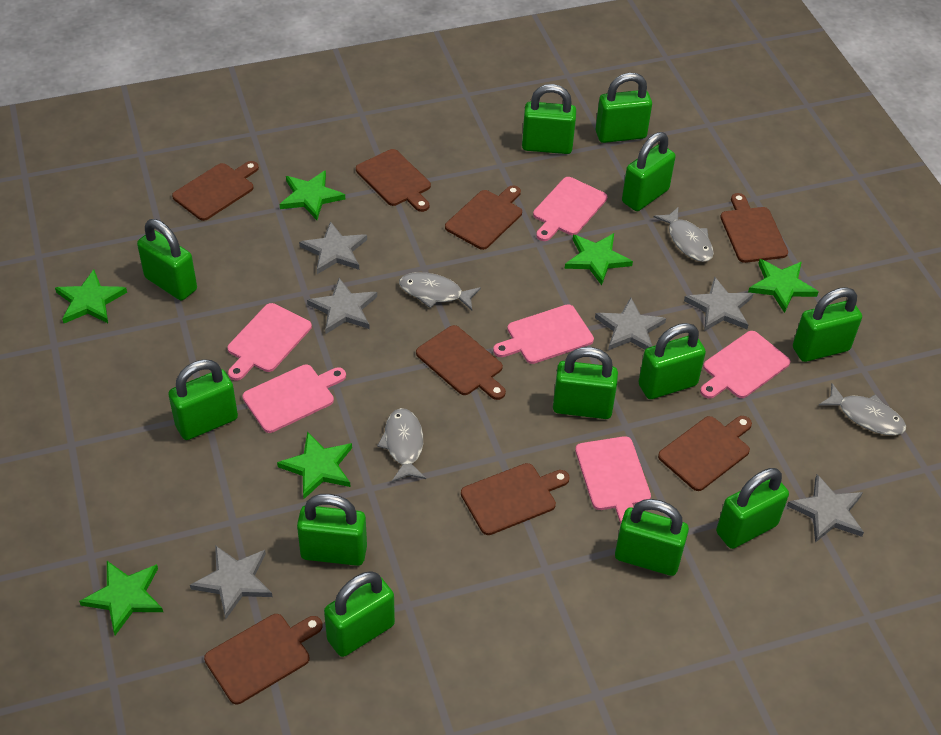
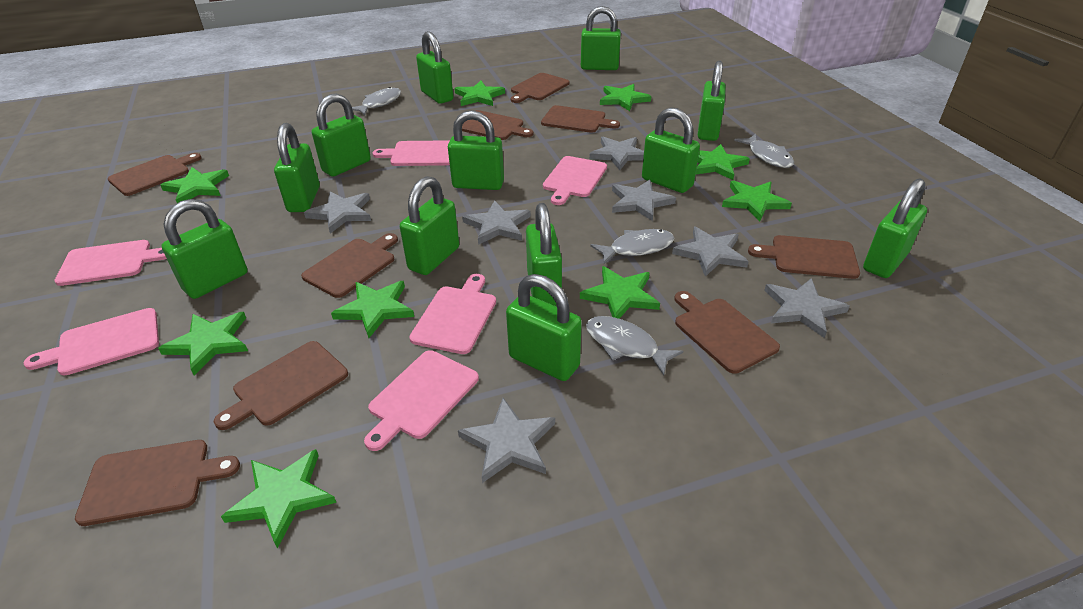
brown cutting board: [172,161,259,221] [204,614,323,704] [356,149,431,212] [416,325,506,400] [445,185,522,250] [461,463,570,535] [658,416,752,491] [720,193,788,263] = 8 -> [75,440,240,526] [108,153,202,196] [214,341,348,430] [301,233,398,298] [462,110,533,140] [511,73,569,103] [541,105,620,133] [674,291,780,374] [748,235,860,279] = 9
green star: [55,270,127,323] [79,561,163,635] [277,431,352,499] [280,170,345,220] [565,233,633,285] [748,259,818,313] = 6 -> [158,312,248,375] [161,167,229,203] [221,449,336,549] [331,281,414,338] [454,81,505,106] [580,266,660,319] [600,84,651,111] [695,144,750,180] [722,180,792,221] = 9
grey star: [190,545,273,619] [299,221,367,274] [307,278,377,334] [595,297,666,350] [684,276,753,331] [787,474,864,543] = 6 -> [304,191,371,234] [458,398,555,483] [462,200,531,245] [589,137,644,170] [612,179,676,221] [672,227,749,277] [764,278,850,338] = 7

